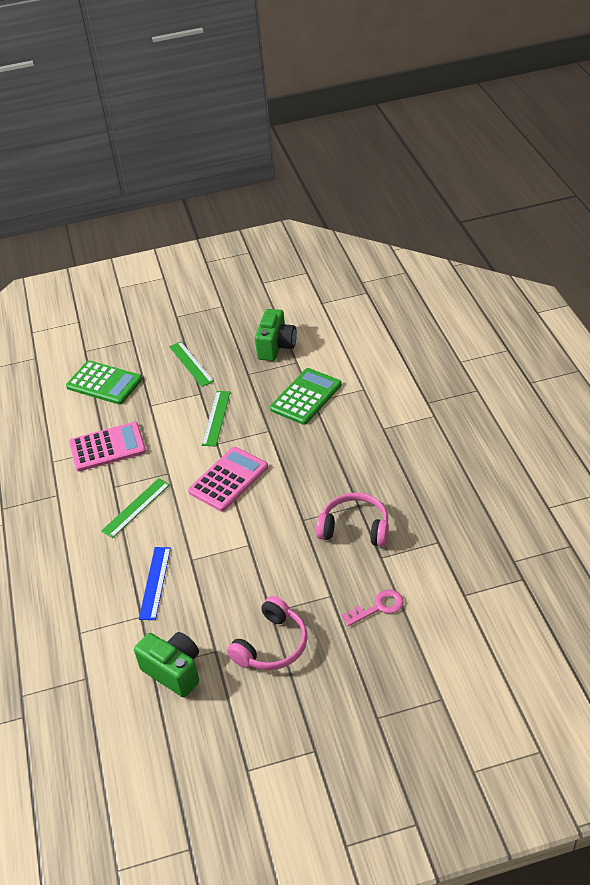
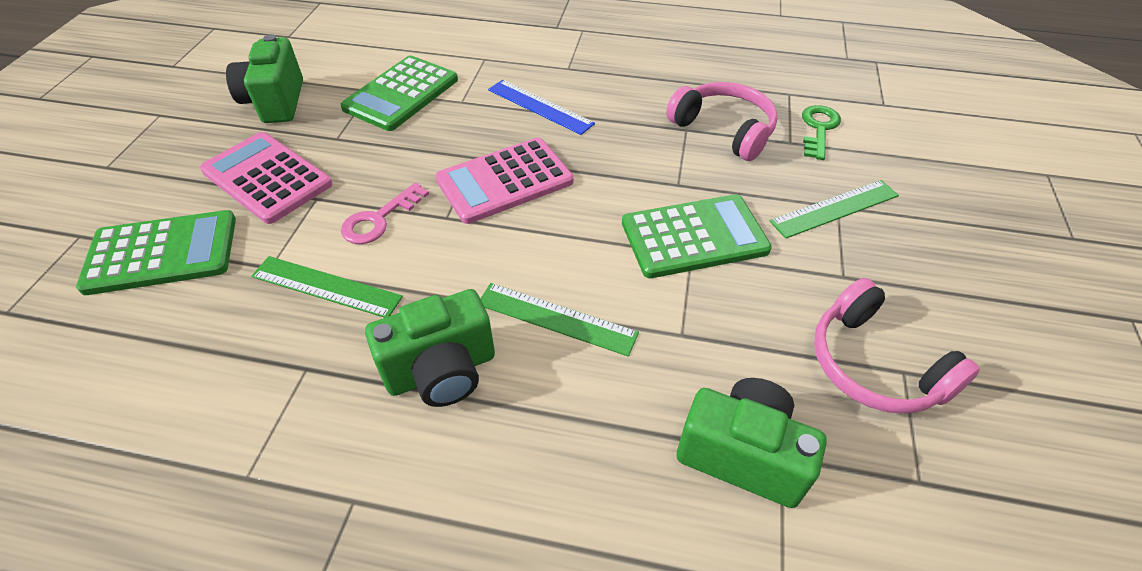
green calculator: [66,361,142,404] [270,368,342,425] = 2 -> [76,210,236,295] [340,56,458,131] [622,194,772,278] = 3
green camera: [134,632,199,698] [255,309,297,361] = 2 -> [226,34,303,123] [365,289,495,407] [677,378,827,508] = 3
green key: none = 0 -> [802,105,841,160] = 1

